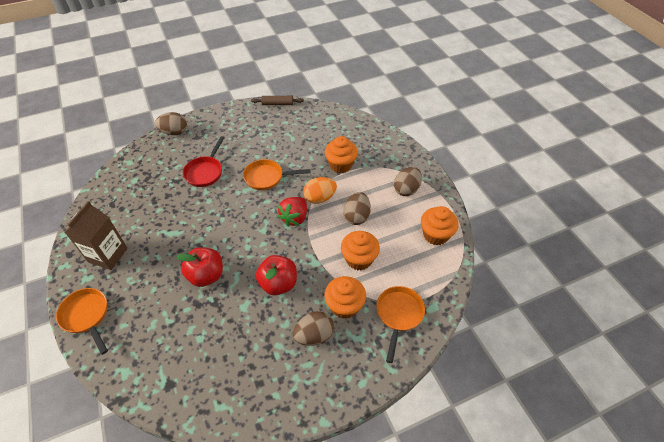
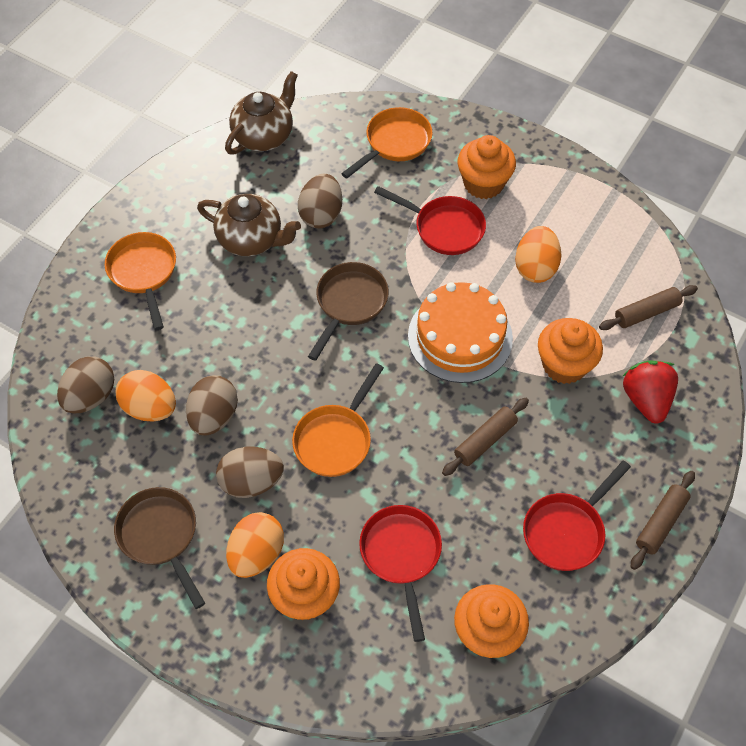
brown carton: [65,201,128,270] = 1 -> none = 0
brown pan: none = 0 -> [114,487,205,609] [308,262,389,361] = 2
brown rolling pin: [251,96,304,105] = 1 -> [442,398,529,476] [599,285,698,330] [631,471,695,570] = 3
brown teapot: none = 0 -> [197,194,301,256] [225,71,298,155] = 2
orange cake: none = 0 -> [408,282,513,383] = 1
orange egg: [303,177,337,204] = 1 -> [115,370,176,421] [226,512,284,578] [515,226,561,283] = 3
red apple: [176,247,223,287] [256,255,297,295] = 2 -> none = 0
red pan: [183,136,224,187] = 1 -> [359,505,442,642] [374,186,486,255] [523,460,631,571] = 3

